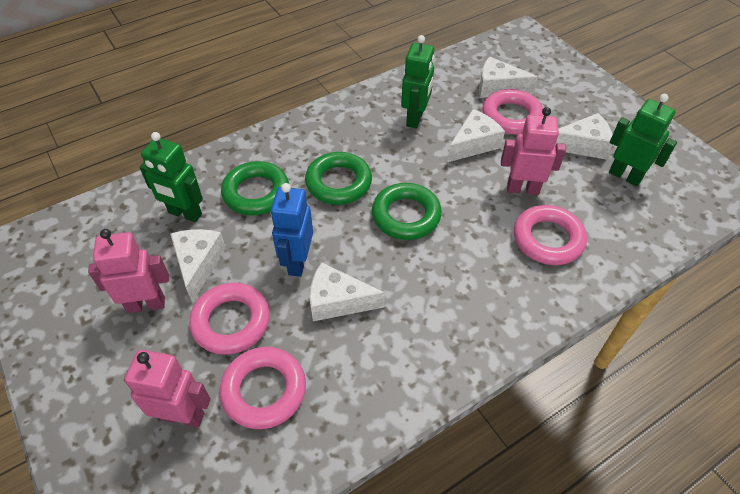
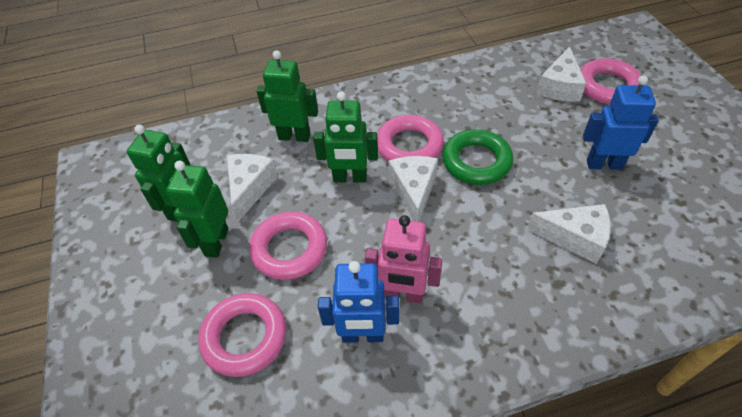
blue robot: [271,183,313,277] = 1 -> [318,261,399,343] [583,75,659,170] = 2
green ring: [221,161,289,215] [305,152,372,205] [372,183,442,240] = 3 -> [442,129,513,185] = 1
green robot: [139,132,203,222] [401,35,435,128] [609,94,677,186] = 3 -> [127,125,190,222] [166,161,229,258] [256,50,318,142] [313,91,378,183] = 4
pink robot: [88,229,169,313] [124,350,211,428] [501,107,566,195] = 3 -> [365,215,442,304] = 1
white cheese: [170,229,226,303] [310,262,385,321] [447,109,505,162] [479,57,538,98] [555,113,613,159] = 5 -> [227,154,278,222] [388,156,438,222] [527,204,611,264] [536,47,587,102] = 4

